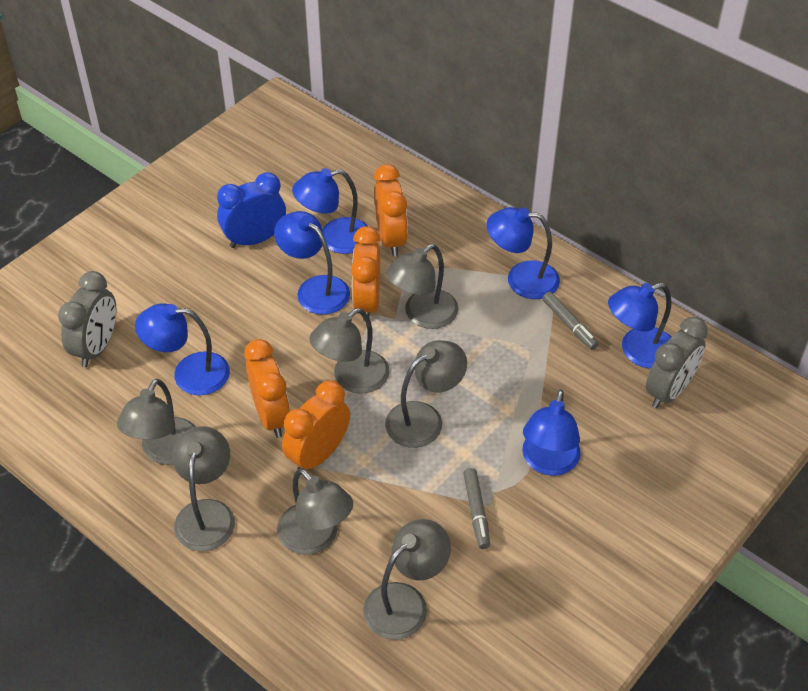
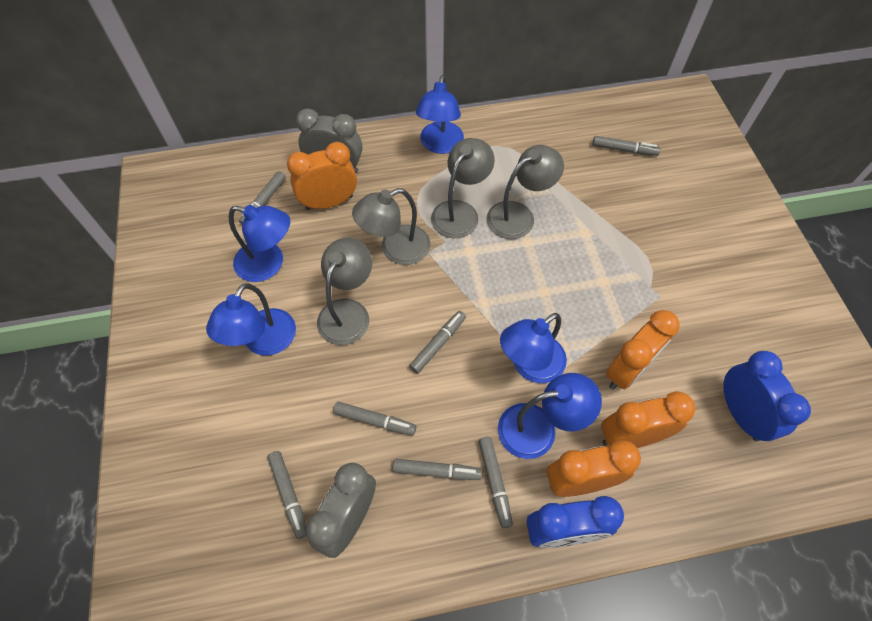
blue clock: [217,172,286,248] = 1 -> [526,496,624,548] [723,351,811,441] = 2
blue lamp: [135,303,230,395] [274,211,350,315] [292,168,368,254] [487,207,560,299] [522,390,581,476] [608,283,672,369] = 6 -> [206,283,296,356] [229,205,290,282] [416,75,464,154] [498,373,602,459] [500,313,567,383] = 5
grey lamp: [117,379,196,465] [172,426,235,551] [277,468,353,555] [309,308,389,394] [363,519,451,640] [385,340,467,448] [386,244,458,329] = 7 -> [317,238,372,345] [352,188,431,265] [431,138,495,238] [487,145,564,239] = 4
grey marker: [463,468,490,549] [542,292,599,350] = 2 -> [239,171,286,225] [268,451,307,539] [333,401,416,436] [393,459,482,480] [409,311,466,374] [479,437,513,528] [592,136,660,156] = 7

